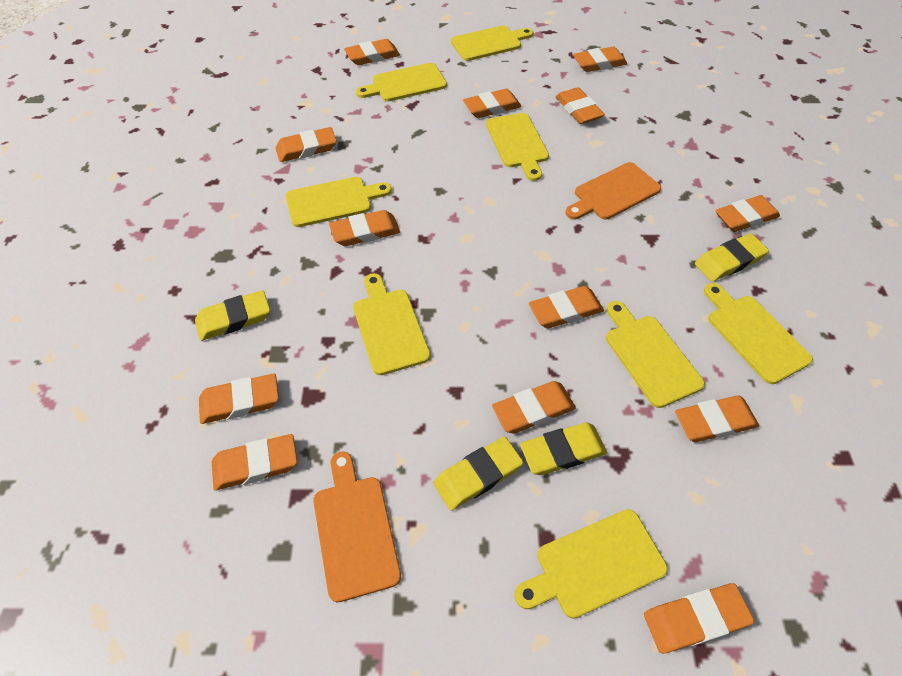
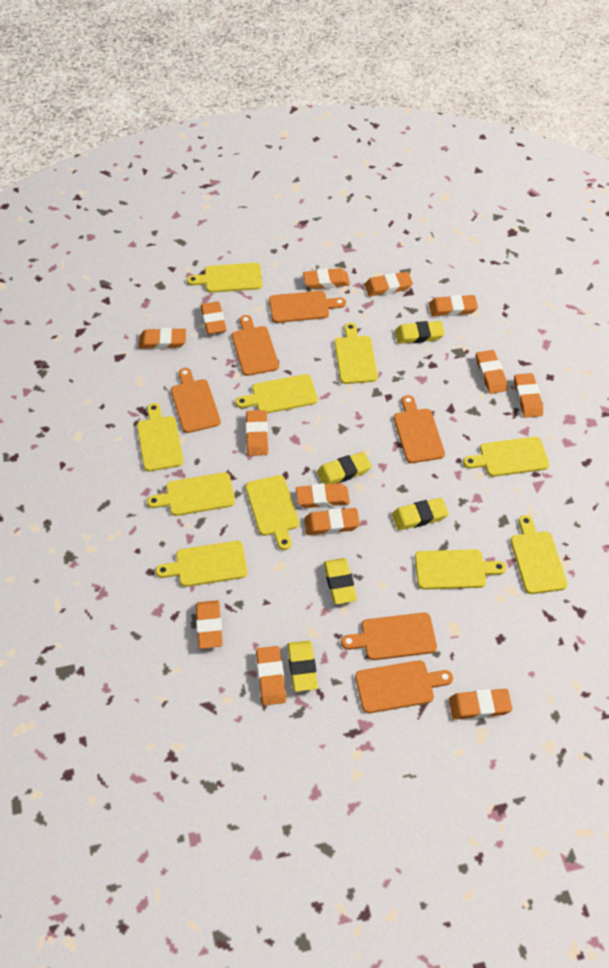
orange cutting board: [313,451,401,602] [565,162,661,220] = 2 -> [171,368,221,433] [232,315,279,376] [269,291,346,323] [341,612,437,660] [355,660,453,713] [394,395,445,463] = 6
yellow cutting board: [286,177,392,227] [353,273,430,375] [356,63,447,102] [451,26,533,61] [486,113,549,181] [514,509,668,619] [606,301,705,408] [704,283,813,384] = 8 -> [137,403,184,472] [147,472,235,516] [156,541,248,587] [187,263,262,293] [235,374,318,413] [245,475,299,550] [334,323,378,384] [415,549,506,590] [463,437,550,477] [510,515,567,594] = 10
yellow eraser: [195,290,270,341] [434,437,523,510] [520,423,608,475] [695,233,769,282] = 4 -> [288,641,318,692] [317,452,372,484] [324,558,357,604] [392,498,449,530] [395,321,445,344] = 5

